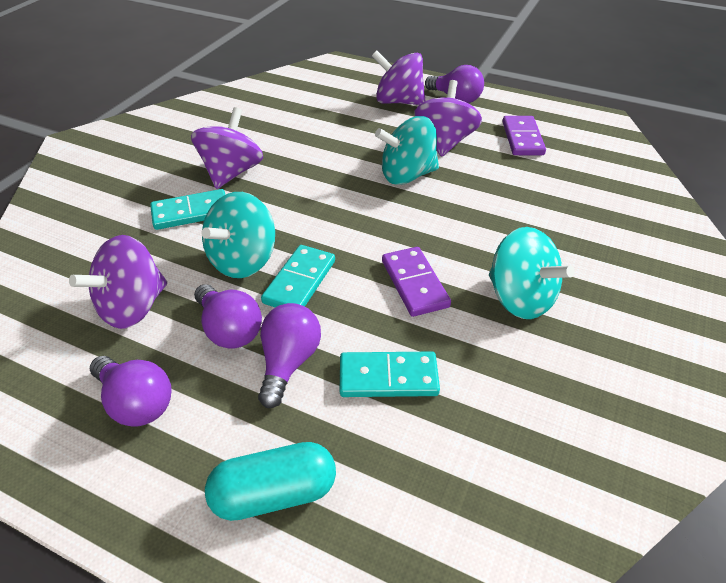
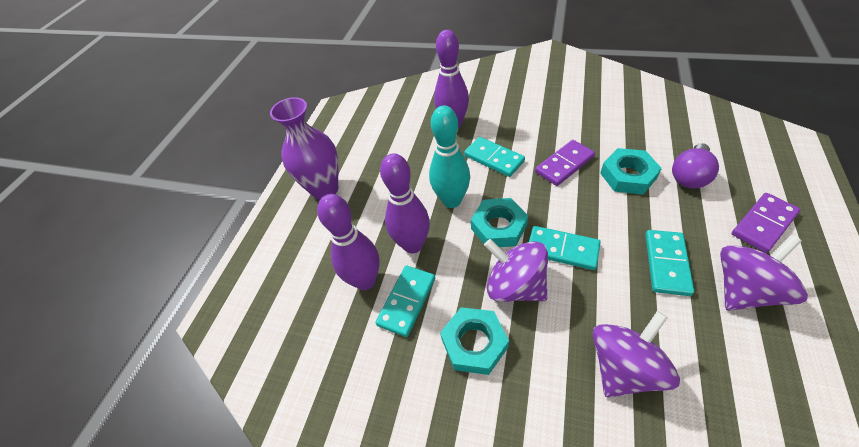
purple bowling pin: none = 0 -> [317,194,380,290] [380,153,430,253] [434,30,469,128] = 3
purple light bulb: [90,356,172,426] [194,284,262,349] [258,303,321,408] [425,65,484,103] = 4 -> [672,143,719,189] = 1
purple spinning top: [69,235,167,329] [191,107,263,189] [372,50,425,105] [414,80,482,157] = 4 -> [484,239,548,302] [592,311,680,398] [720,235,808,310] = 3
purple vase: none = 0 -> [270,97,338,200] = 1
turquoise bowling pin: none = 0 -> [429,105,470,208] = 1
turquoise capsule: [205,442,336,521] = 1 -> none = 0
turquoise domino: [150,189,225,230] [261,245,335,308] [340,352,440,397] = 3 -> [375,266,435,337] [464,137,525,177] [529,226,601,270] [645,230,694,296] = 4
turquoise nut: none = 0 -> [440,307,509,375] [471,198,528,247] [600,148,662,195] = 3
turquoise spinning top: [201,192,275,278] [375,116,439,185] [489,227,575,319] = 3 -> none = 0

